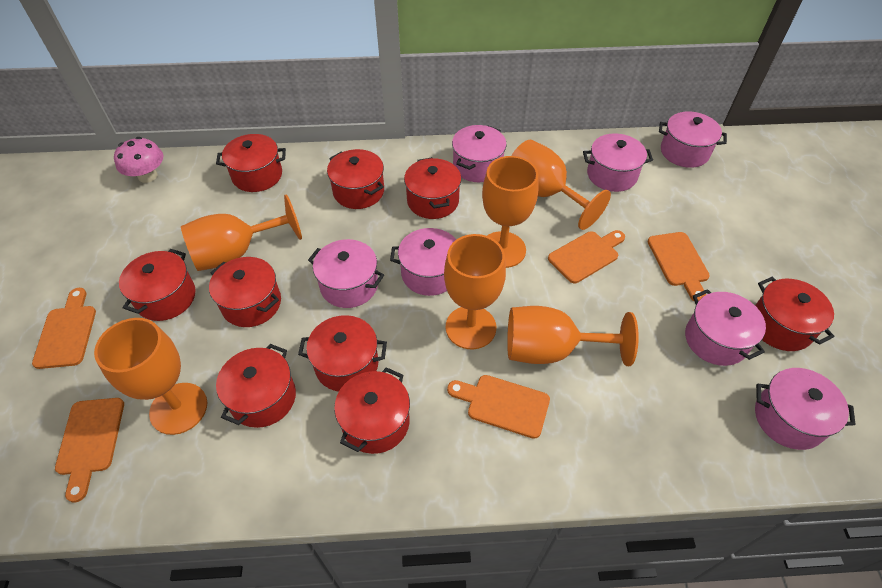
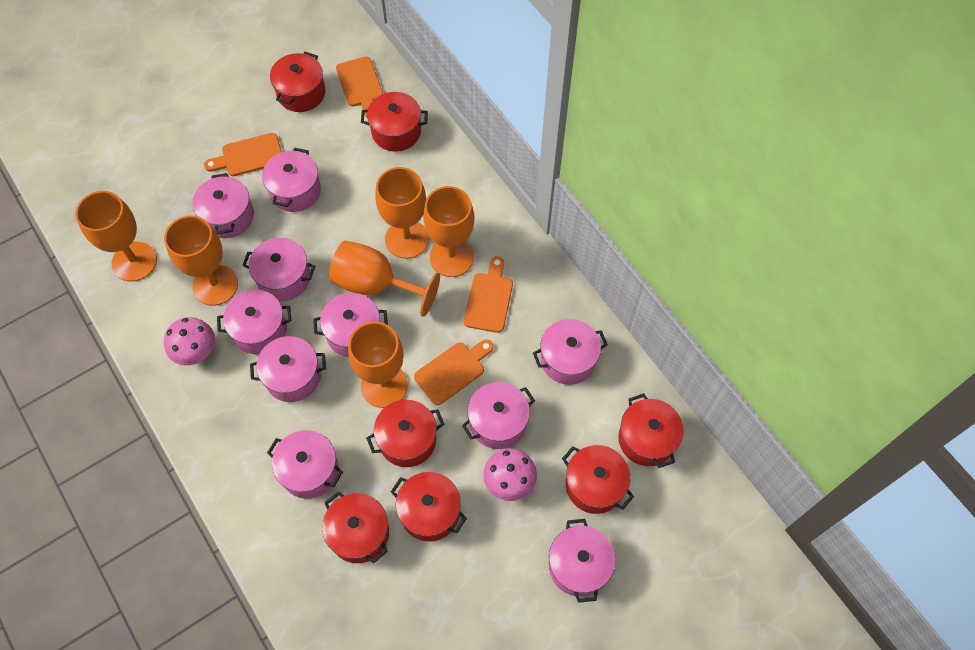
orange cutting board: [32,288,96,369] [55,398,124,503] [447,375,550,439] [548,230,625,283] [647,232,710,302] = 5 -> [204,133,282,176] [336,57,383,118] [414,339,494,405] [464,256,513,333] = 4
pink mushroom: [114,137,163,183] = 1 -> [164,317,215,365] [483,448,537,501] = 2
pink pot: [308,239,384,308] [390,228,456,296] [452,125,506,182] [583,133,653,192] [659,112,727,168] [685,289,766,366] [755,368,856,450] = 7 -> [193,173,254,238] [217,290,291,355] [242,238,315,301] [250,336,326,402] [262,148,321,212] [267,430,343,499] [313,293,388,357] [462,382,535,449] [533,319,608,385] [549,519,616,603] = 10
red pot: [119,249,196,321] [209,257,281,327] [216,134,286,192] [216,344,296,428] [298,315,387,391] [327,149,384,209] [334,367,410,454] [404,157,461,219] [755,277,834,351] = 9 -> [270,52,325,112] [322,491,389,563] [361,92,428,152] [366,400,444,467] [391,472,467,541] [562,445,634,514] [618,393,684,468] = 7

